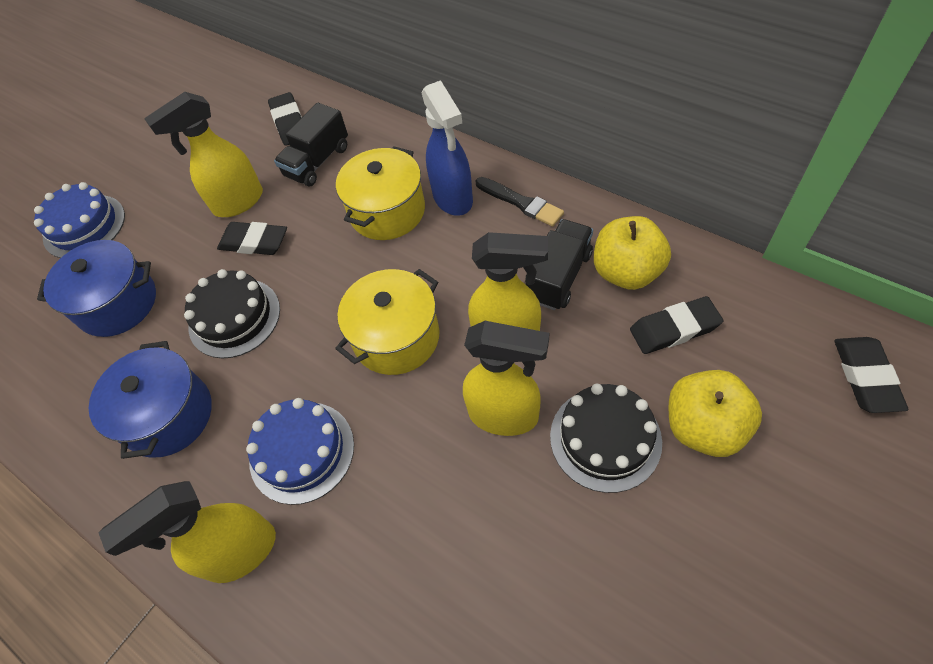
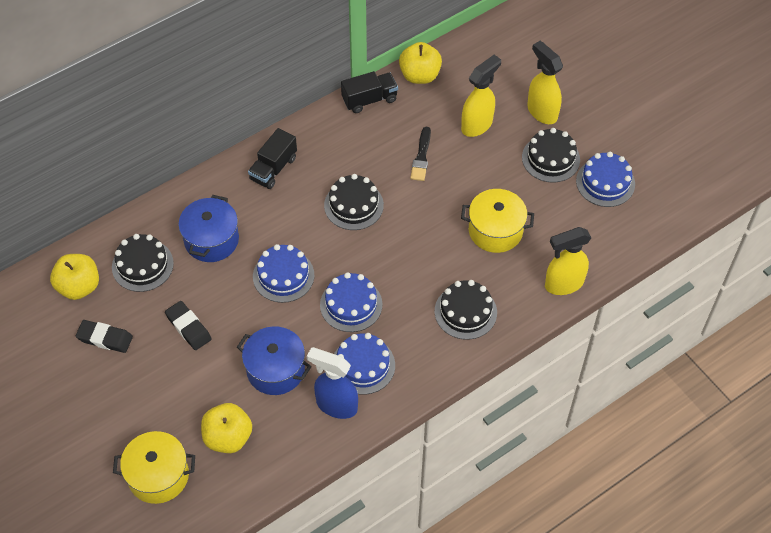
black cake: [184,269,280,358] [550,384,662,493] = 2 -> [112,234,174,292] [324,174,384,230] [435,280,497,340] [522,128,580,183] = 4
black eraser: [217,222,287,255] [268,92,302,146] [630,296,723,354] [834,337,908,413] = 4 -> [76,320,133,353] [165,301,212,350] = 2
blue cake: [34,182,125,258] [246,398,354,505] = 2 -> [253,244,315,303] [320,272,382,332] [334,333,395,395] [576,152,635,207] = 4
yellow apple: [594,216,671,290] [669,370,762,457] = 2 -> [50,254,99,300] [201,403,252,453] [399,42,442,84] = 3
yellow spray bottle: [98,481,276,583] [144,92,263,217] [463,321,549,436] [468,232,548,331] = 4 -> [461,55,501,137] [527,41,563,124] [545,227,591,295] = 3

